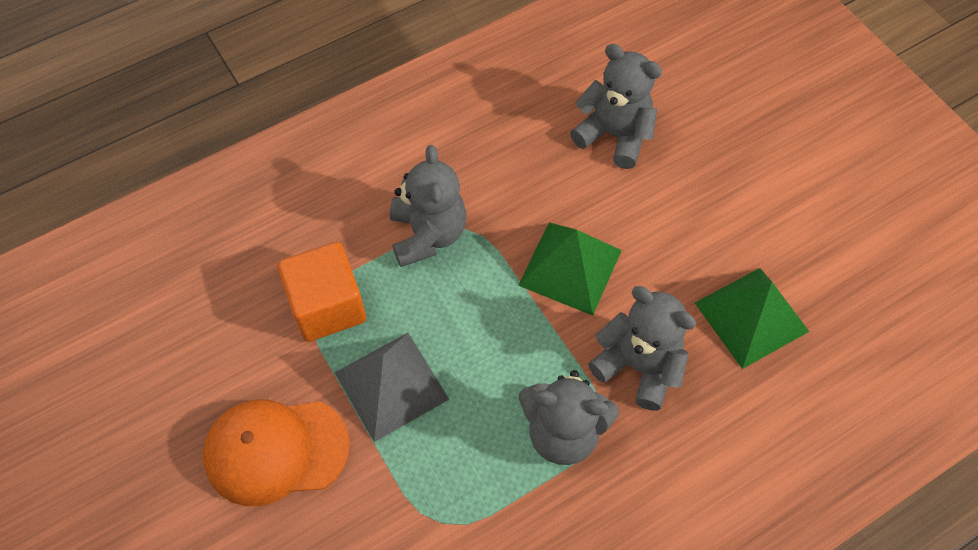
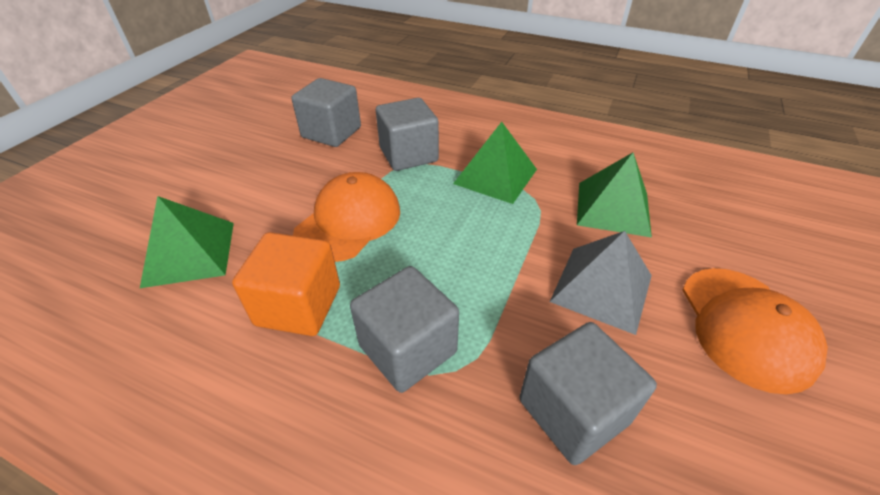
green pyramid: [518,222,622,315] [695,268,809,369] = 2 -> [140,196,234,288] [453,122,537,204] [577,153,652,238] = 3
grey cube: none = 0 -> [291,78,361,147] [350,266,459,393] [376,98,439,171] [519,322,657,465] = 4
grey teddy bear: [390,145,466,267] [518,370,619,465] [570,44,662,169] [588,286,696,411] = 4 -> none = 0
orange cap: [203,399,350,506] = 1 -> [293,172,400,262] [682,268,828,394] = 2

